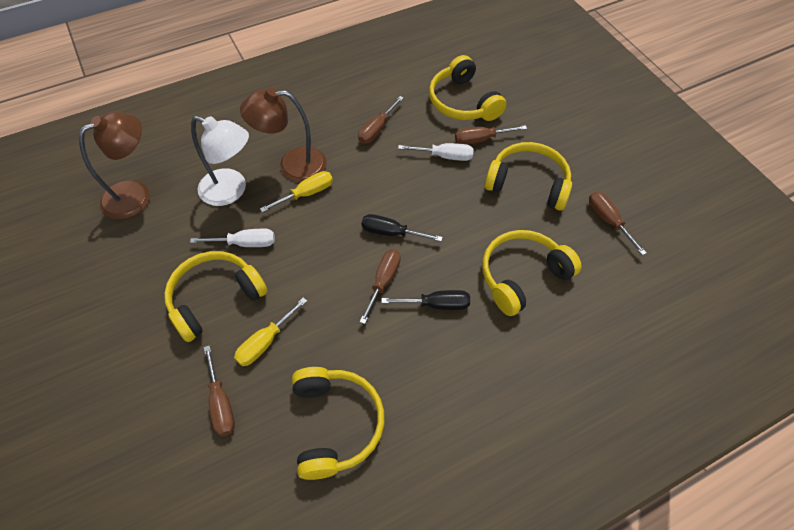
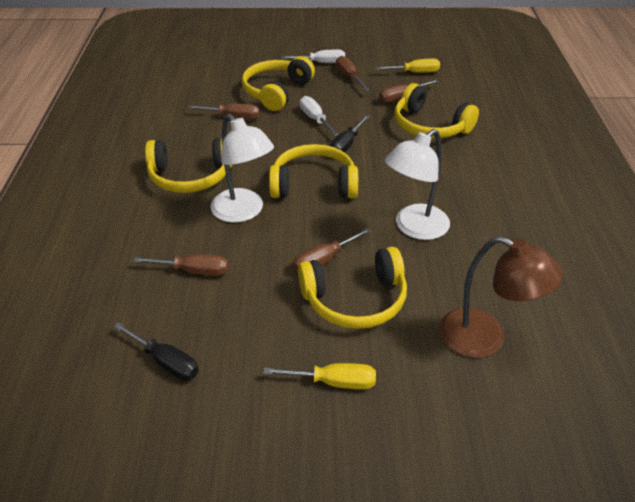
brown lamp: [79,112,150,219] [240,87,327,182] = 2 -> [439,236,563,358] = 1
white lamp: [191,116,249,206] = 1 -> [210,114,274,223] [385,129,450,240] = 2

